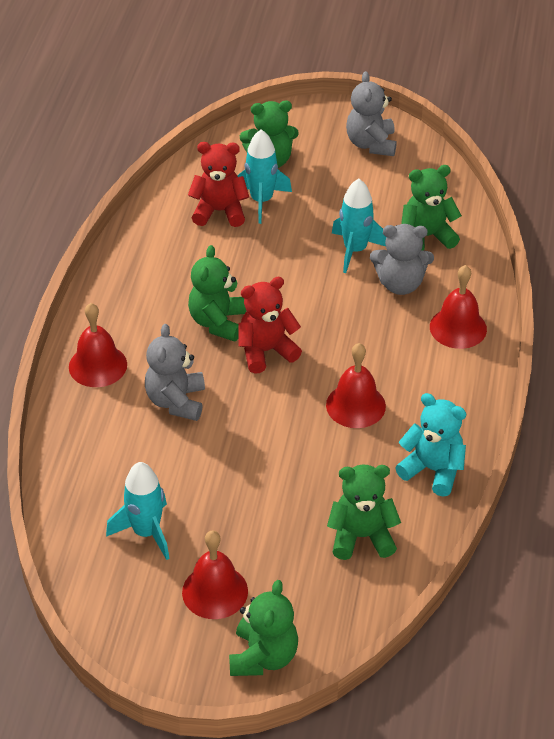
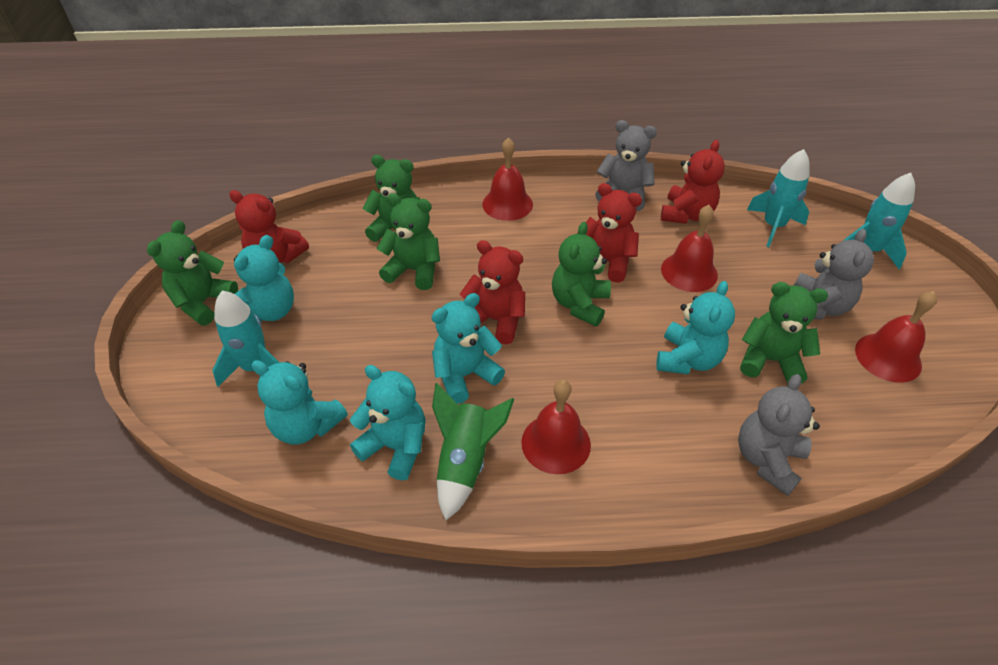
green rocket: none = 0 -> [432,383,514,521] = 1
red teddy bear: [188,142,249,227] [238,277,302,374] = 2 -> [229,190,309,263] [460,240,525,344] [577,183,642,283] [661,140,725,224] = 4
turquoise teddy bear: [395,393,467,497] = 1 -> [234,235,294,322] [251,360,348,445] [350,365,426,481] [432,293,505,404] [656,281,735,374] = 5

